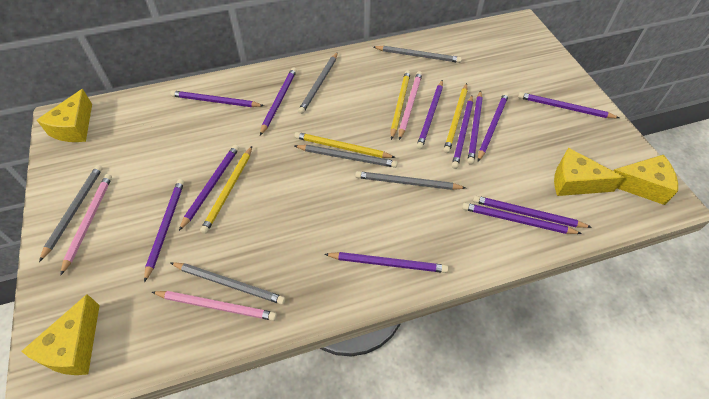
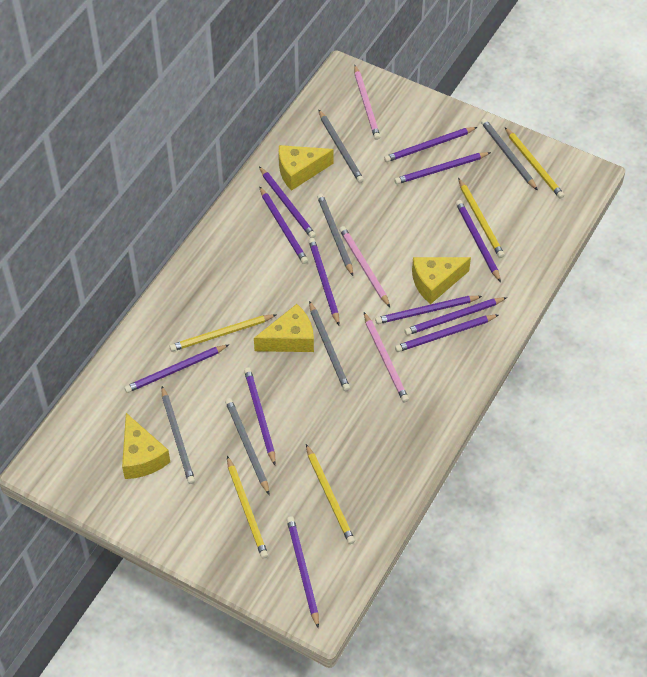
yellow pencil: [200,146,252,234] [295,132,396,158] [391,70,411,140] [444,83,467,153] = 4 -> [170,314,277,351] [227,456,268,559] [306,444,355,544] [458,178,505,258] [505,127,564,199] = 5

